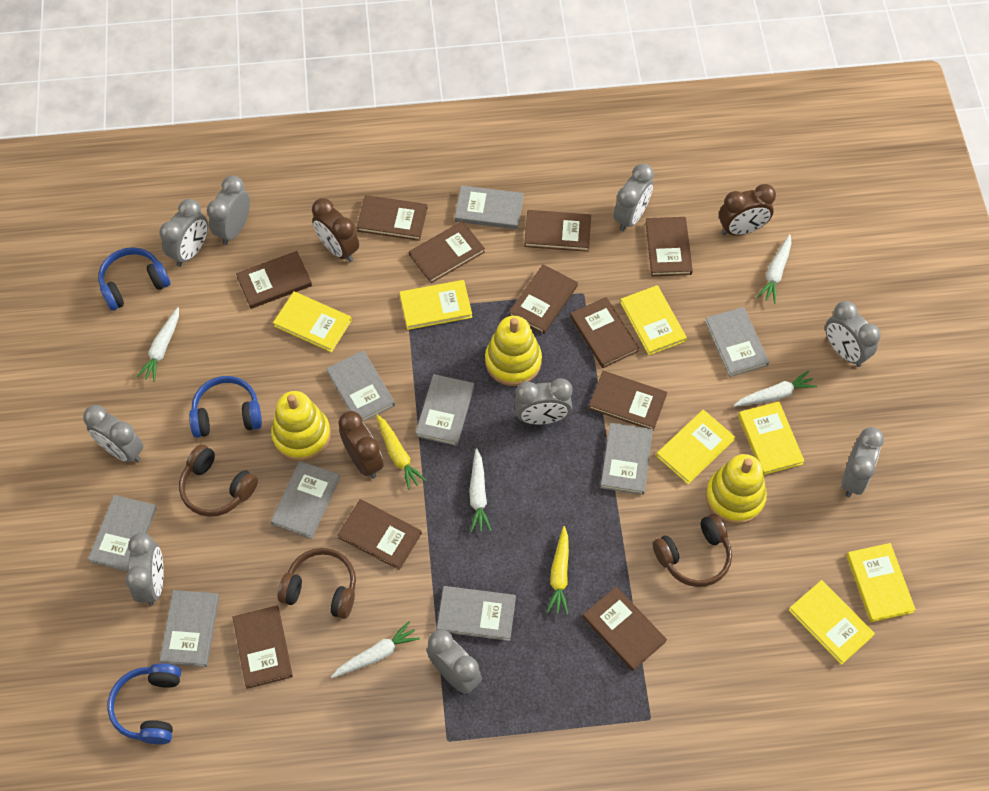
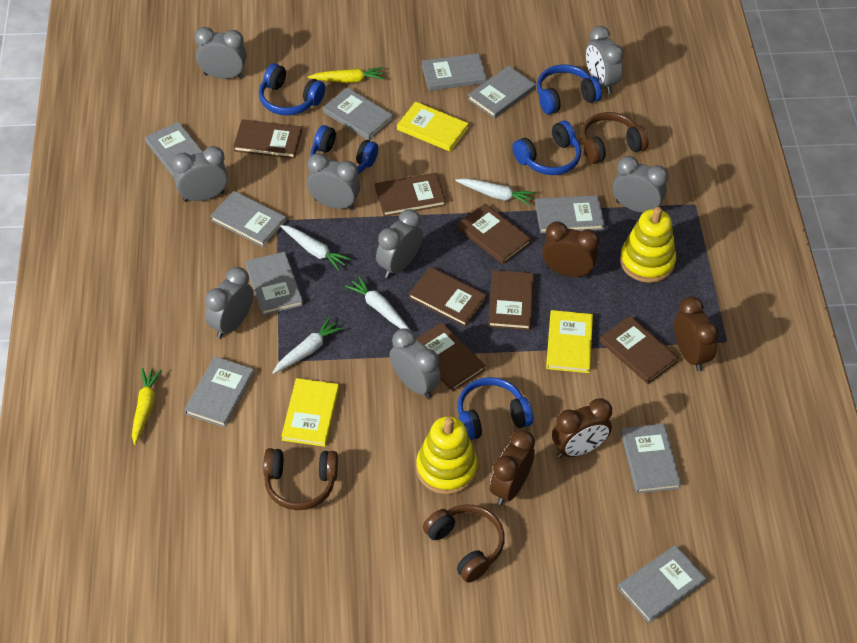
blue headphones: [98,247,170,311] [107,663,181,745] [189,376,262,438] = 3 -> [259,63,326,115] [310,125,378,174] [457,377,533,440] [512,121,581,175] [537,64,602,114] = 5
brown book: [232,606,293,689] [236,251,312,309] [337,499,422,570] [357,195,428,241] [409,221,485,283] [509,264,578,334] [524,210,591,252] [570,297,639,368] [583,586,667,671] [589,371,667,431] [645,217,693,276] = 11 -> [233,119,302,159] [375,173,446,217] [408,267,487,327] [415,322,486,392] [457,203,531,264] [488,270,534,330] [600,316,679,384] = 7
brown clock: [312,198,359,262] [338,411,384,479] [719,184,776,235] = 3 -> [490,430,535,505] [542,221,599,278] [552,398,612,458] [674,296,719,371] = 4
grey book: [88,495,157,572] [160,590,219,667] [271,461,340,539] [326,350,395,422] [415,374,474,446] [437,586,516,641] [455,185,524,229] [600,423,653,495] [705,307,769,377] = 9 -> [145,122,203,178] [184,356,254,427] [210,191,286,247] [245,252,303,315] [323,87,393,140] [421,53,487,91] [468,66,536,118] [535,195,605,233] [618,545,707,623] [621,424,681,493] = 10
grey clock: [83,405,143,463] [125,533,164,606] [159,199,208,267] [207,176,250,245] [426,630,482,694] [514,378,573,425] [613,164,654,231] [825,301,880,367] [841,427,884,498] = 9 -> [172,146,228,202] [195,27,246,79] [205,267,253,339] [307,153,360,210] [376,209,423,278] [390,329,441,399] [586,26,624,94] [613,156,668,213] = 8
white carrot: [136,307,179,382] [331,621,420,678] [469,448,492,532] [734,370,817,407] [757,234,792,303] = 5 -> [273,317,344,374] [280,225,351,271] [345,276,410,330] [455,178,536,206] = 4
yellow book: [273,291,352,352] [400,280,472,330] [620,285,687,355] [656,410,735,484] [738,402,805,475] [789,580,875,665] [847,543,916,622] = 7 -> [281,378,339,447] [397,102,469,152] [546,310,593,373] = 3
yellow stacking toy: [271,391,331,461] [485,316,542,386] [705,454,767,524] = 3 -> [416,416,478,495] [620,207,676,283] = 2

